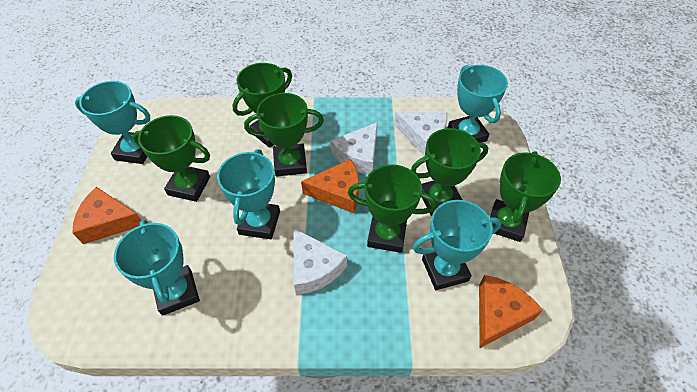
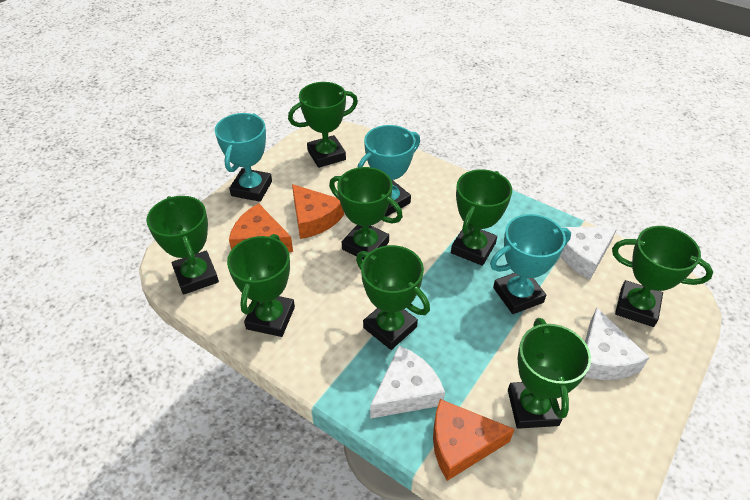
green trophy: [133,115,210,202] [232,63,292,148] [244,93,324,177] [348,164,437,253] [411,128,488,216] [490,151,561,242] = 6 -> [146,196,219,295] [227,234,295,337] [288,82,358,168] [329,167,403,260] [356,245,430,350] [451,169,512,266] [508,318,591,429] [612,226,713,327] = 8
turquoise trophy: [75,81,150,164] [114,220,200,316] [217,149,280,239] [413,200,502,290] [448,65,508,143] = 5 -> [215,113,272,202] [357,125,420,217] [490,214,571,314] = 3

